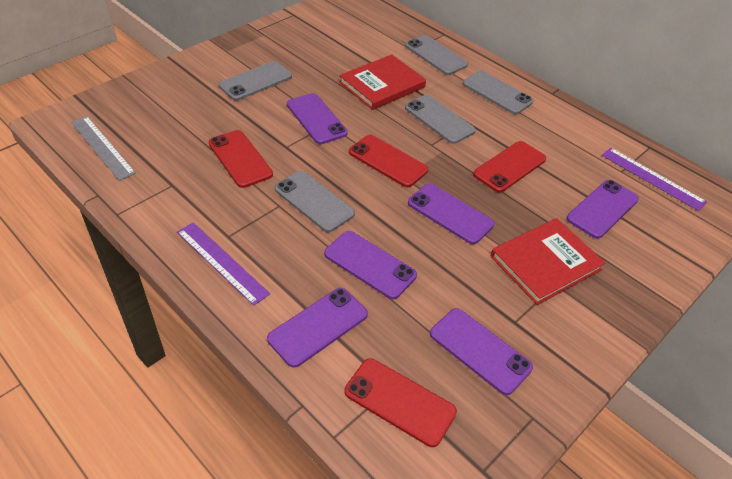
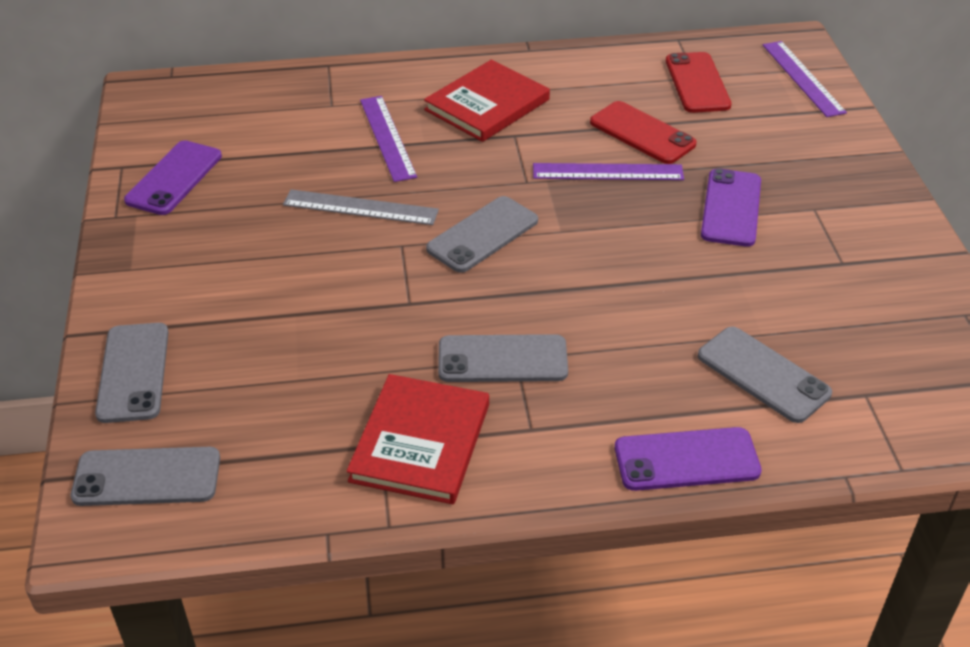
purple phone: [267,288,368,368] [287,93,348,144] [324,231,417,299] [408,184,494,244] [430,308,533,395] [566,180,639,239] = 6 -> [124,140,222,215] [615,427,762,491] [701,168,761,247] = 3
purple ruler: [177,222,270,306] [602,148,707,211] = 2 -> [360,96,417,182] [533,163,684,180] [763,41,847,117] = 3
red phone: [209,130,273,188] [344,358,457,447] [349,135,428,187] [473,141,546,193] = 4 -> [590,101,697,164] [666,52,731,113] = 2

